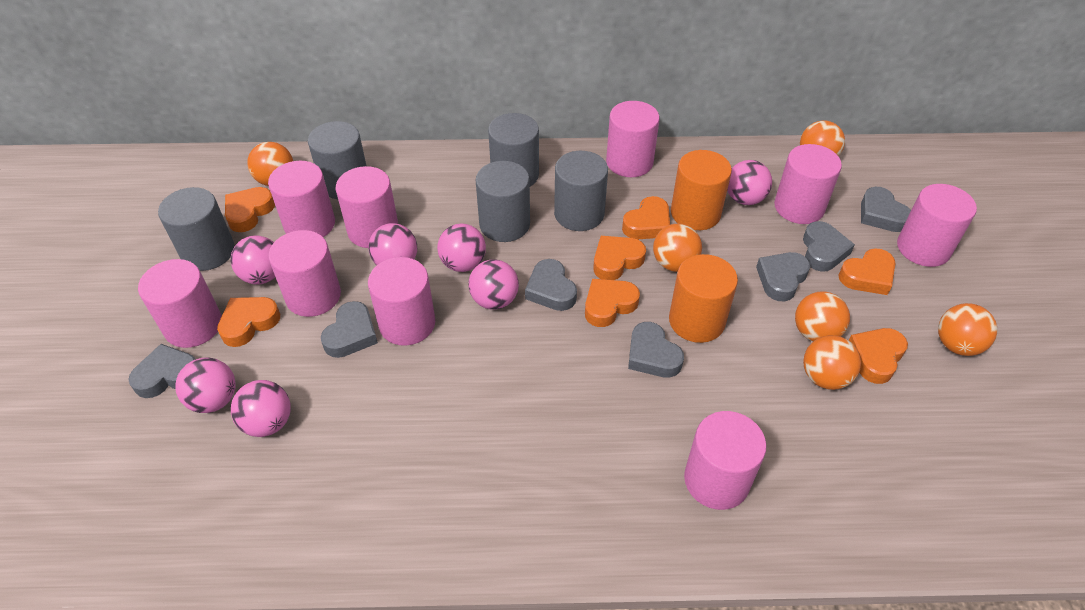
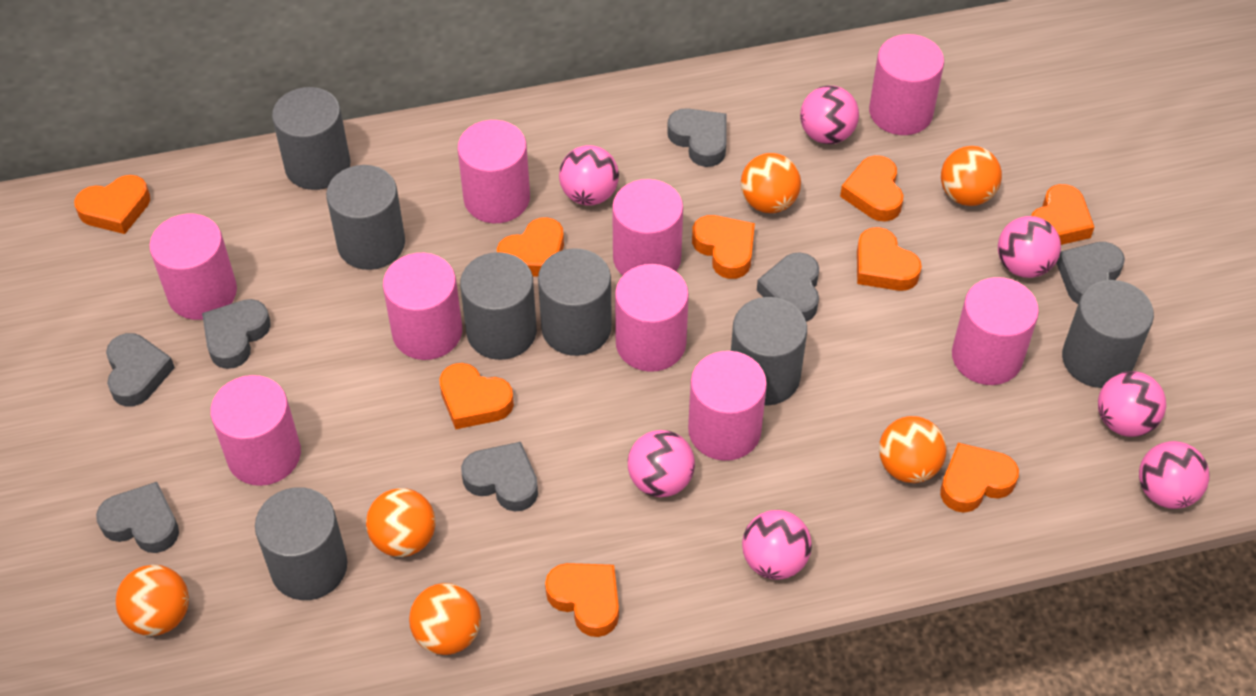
grey cylinder: [158,187,235,271] [308,121,367,199] [476,161,530,242] [488,113,539,187] [554,151,608,231] = 5 -> [255,487,347,600] [272,87,350,190] [326,165,405,270] [460,252,537,360] [538,248,612,356] [731,297,807,405] [1062,280,1154,388] = 7
orange cylinder: [669,254,738,343] [671,150,732,230] = 2 -> none = 0
orange heart: [217,297,280,347] [225,187,275,232] [585,279,640,327] [593,236,646,280] [622,196,670,239] [838,248,895,295] [849,328,908,384] = 7 -> [74,175,150,234] [439,363,514,429] [497,217,564,277] [545,563,619,637] [692,215,755,279] [840,155,903,222] [857,227,922,291] [940,443,1019,513] [1031,184,1094,245] = 9

